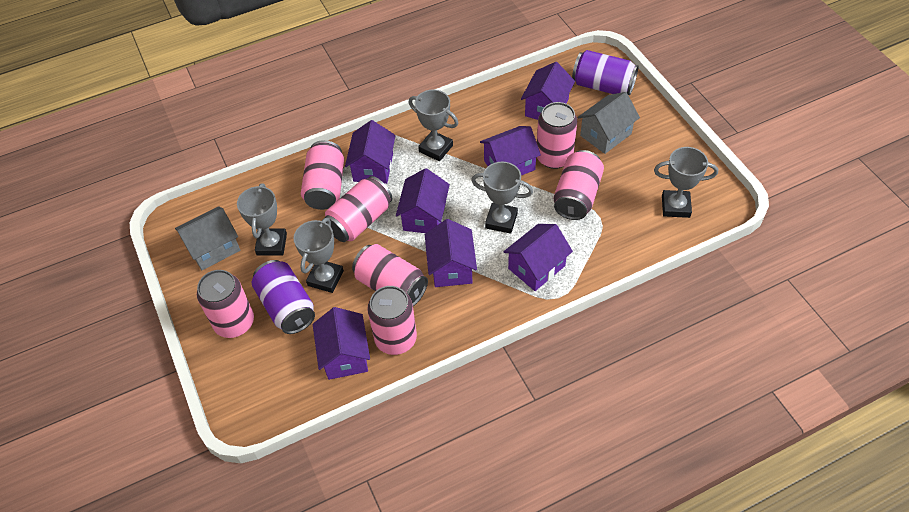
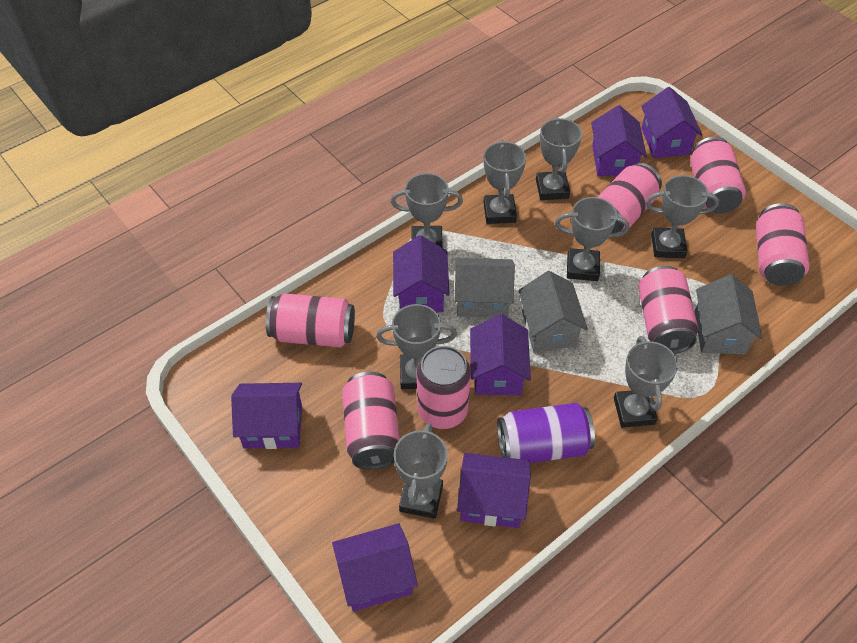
grey house: [175,206,240,270] [578,92,640,154] = 2 -> [455,258,515,317] [519,271,588,352] [694,274,762,354] = 3
grey trophy: [237,183,287,256] [293,218,344,293] [409,90,458,161] [471,162,533,234] [654,147,718,218] = 5 -> [376,304,457,389] [391,173,463,248] [394,423,448,519] [484,140,526,224] [536,117,582,200] [555,197,629,281] [614,336,678,428] [646,175,719,258] = 8
purple can: [252,260,315,334] [572,50,639,95] = 2 -> [497,403,595,463] = 1

